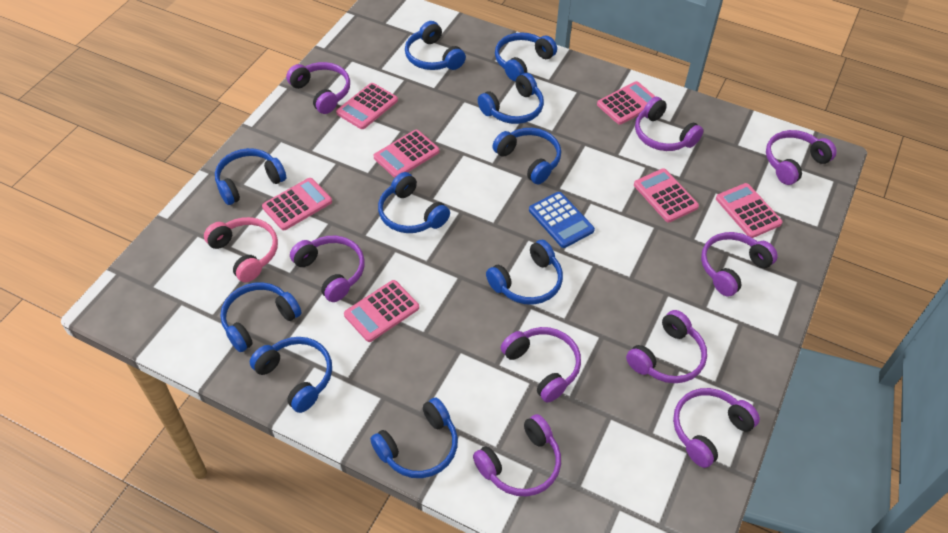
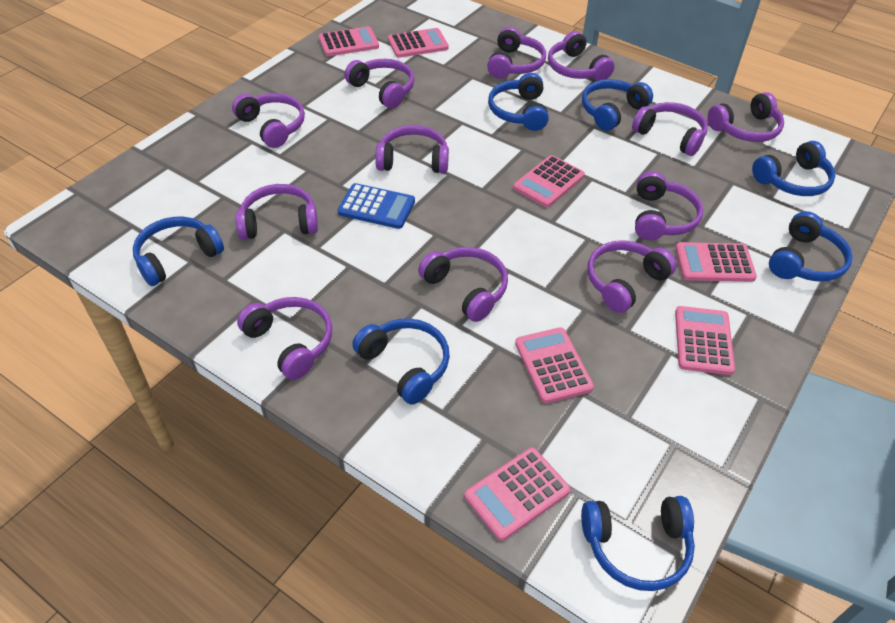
blue headphones: [215,148,286,205] [220,282,301,352] [250,337,332,413] [370,397,458,478] [378,172,450,233] [405,21,466,70] [478,73,544,124] [486,240,563,305] [492,128,561,184] [495,32,557,81] = 10 -> [133,217,224,286] [352,318,450,405] [488,73,549,131] [581,496,695,591] [582,79,653,131] [752,141,835,196] [769,211,853,282] = 7
pink headphones: [204,217,278,282] = 1 -> none = 0
purple headphones: [286,62,350,114] [290,236,365,302] [473,414,561,497] [501,327,581,402] [626,310,707,383] [635,97,703,151] [673,388,760,468] [701,232,778,297] [766,130,837,185] = 9 -> [232,93,305,148] [236,184,318,240] [237,297,332,380] [345,59,415,109] [375,125,449,173] [418,247,508,322] [487,27,546,78] [548,31,615,81] [587,240,677,313] [632,102,708,156] [635,171,704,240] [708,92,784,142] = 12

